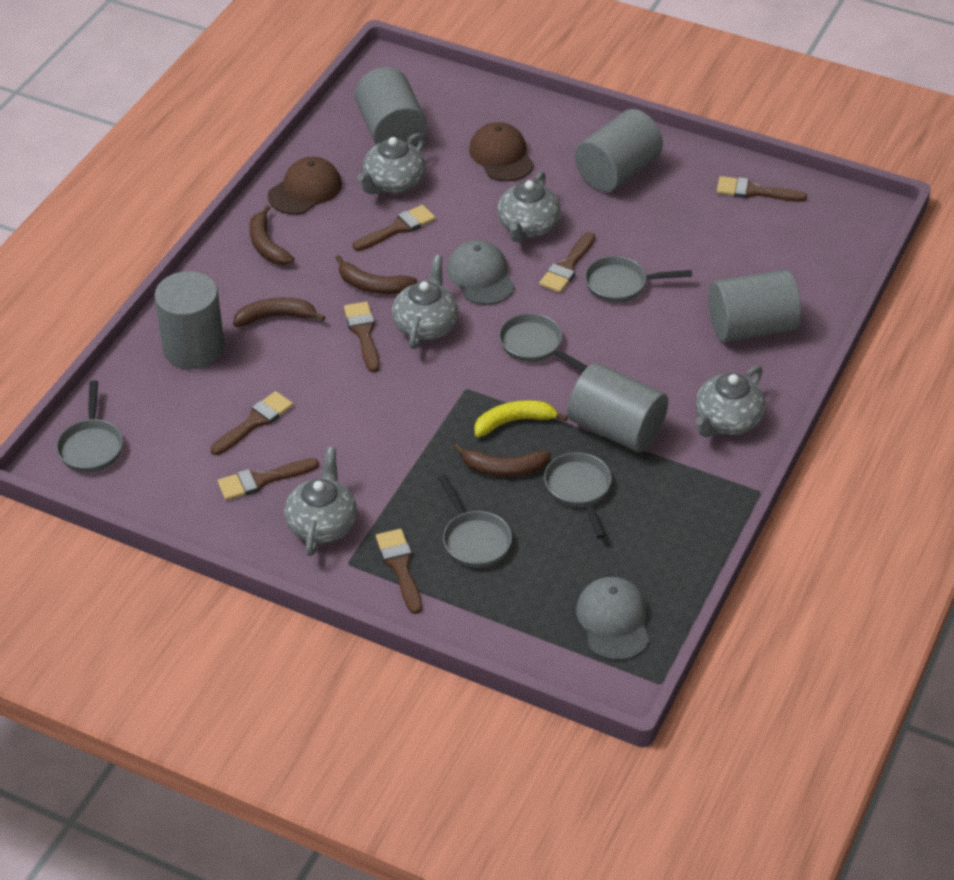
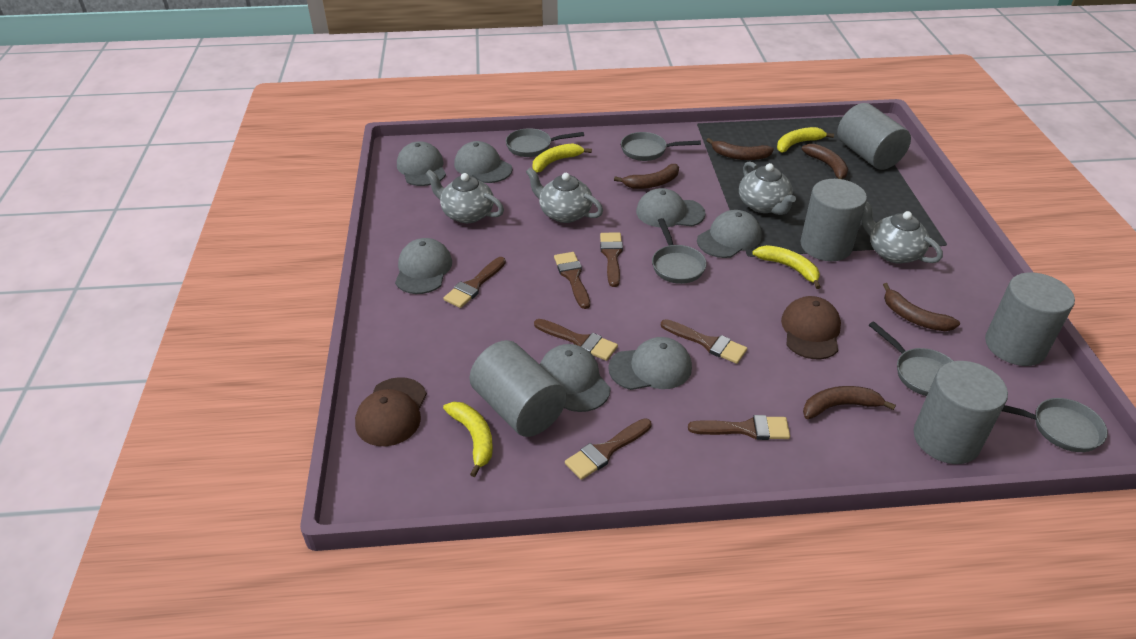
brown banana: [233,298,325,327] [250,205,294,265] [335,255,417,294] [453,444,551,477] = 4 -> [614,164,679,189] [706,138,774,160] [801,144,848,179] [803,386,896,419] [883,283,960,331] = 5
grey cap: [447,240,515,305] [576,577,649,660] = 2 -> [395,238,452,294] [397,141,446,186] [454,141,512,183] [540,344,611,412] [608,337,692,390] [636,188,706,228] [697,210,762,258] = 7
grey teapot: [284,447,357,556] [357,133,425,194] [392,255,458,349] [497,171,561,243] [696,366,765,437] = 5 -> [426,169,504,223] [526,168,603,223] [739,161,796,215] [862,201,943,263] = 4
yellow banana: [474,400,568,437] = 1 -> [443,402,493,477] [533,144,592,173] [752,245,821,289] [777,127,834,152] = 4

